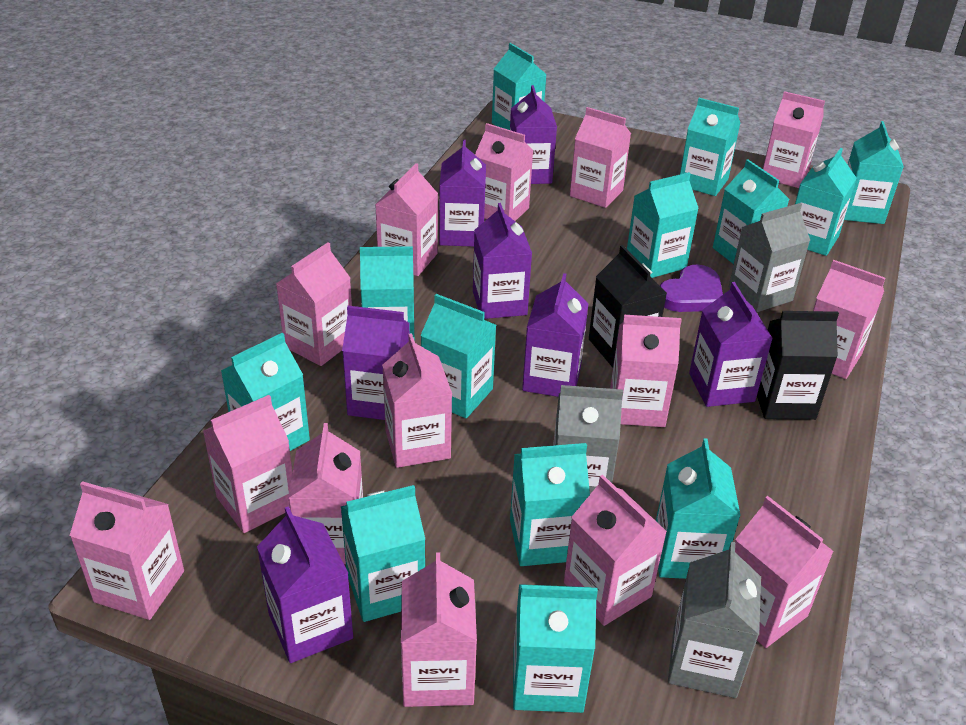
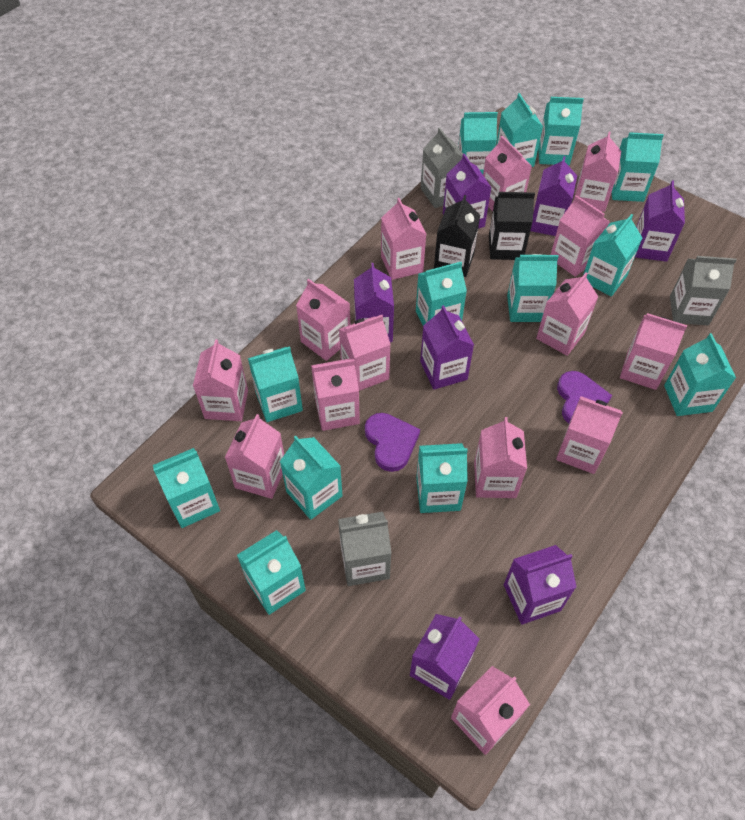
purple heart: [660,264,723,312] = 1 -> [365,413,420,472] [557,371,612,424] = 2

